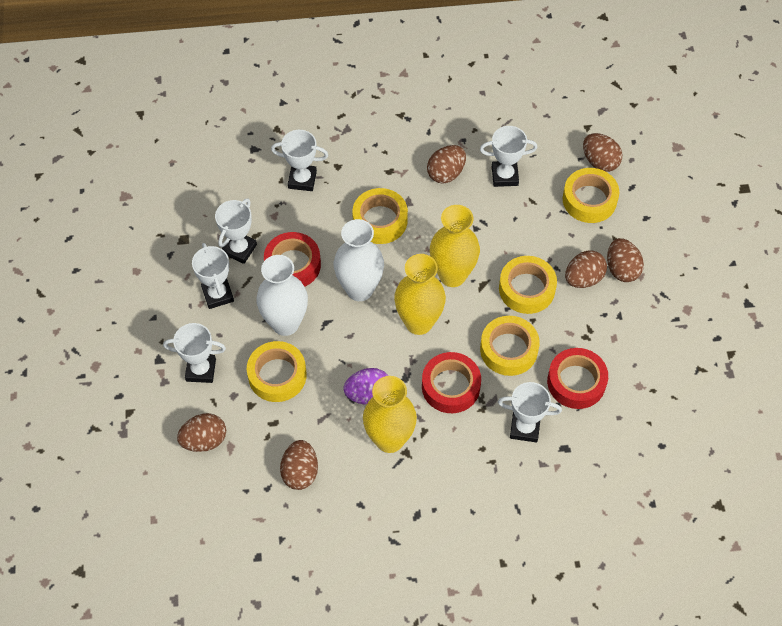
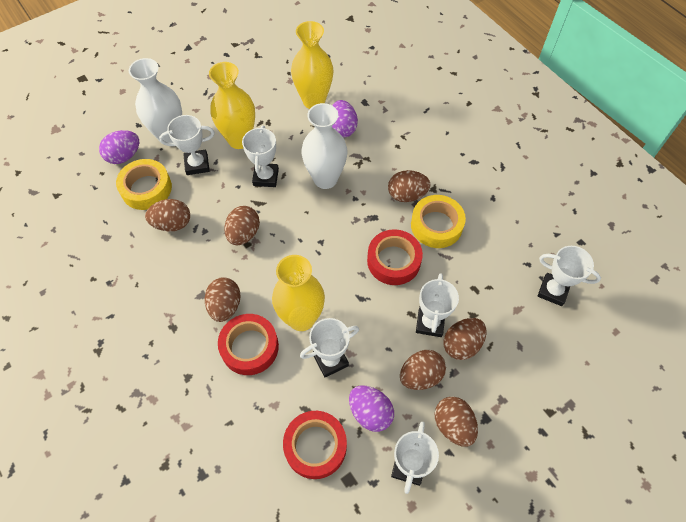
brown egg: [177,413,226,452] [280,440,318,490] [427,145,466,184] [565,251,607,288] [583,133,622,172] [607,238,644,282] = 6 -> [145,199,190,231] [205,277,241,322] [224,206,260,245] [388,170,430,202] [400,350,446,390] [435,396,478,447] [443,318,486,360] = 7
purple egg: [344,368,388,405] = 1 -> [99,130,139,164] [332,100,358,138] [349,385,394,432] = 3
yellow tape: [247,341,307,402] [352,188,408,244] [480,316,540,376] [499,256,557,314] [563,168,619,223] = 5 -> [116,159,172,210] [411,195,466,248] = 2

